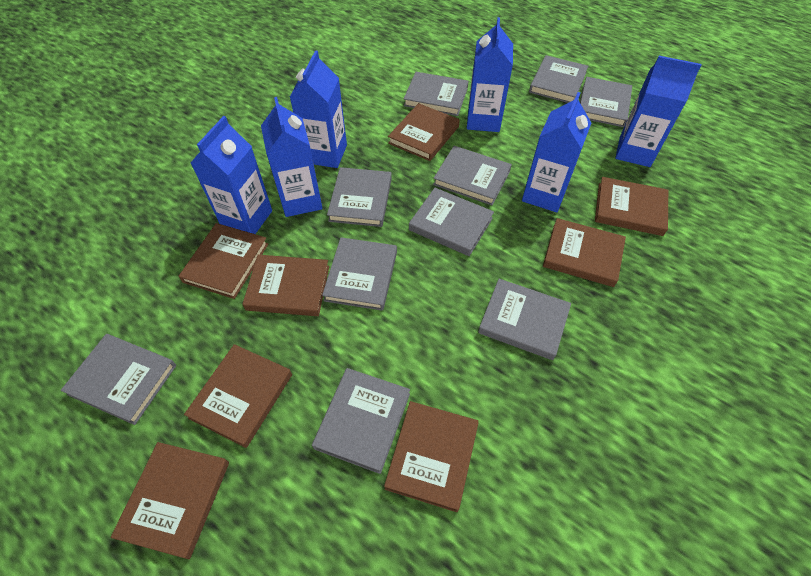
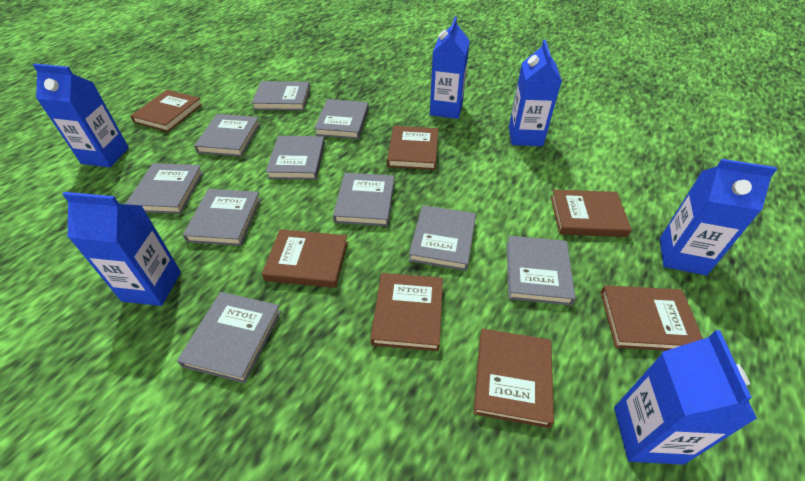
brown book: [111,442,229,559] [178,223,268,299] [184,344,292,448] [242,255,329,316] [384,401,479,512] [388,103,460,161] [543,218,626,287] [595,177,668,236] = 8 -> [130,90,202,132] [262,229,348,288] [370,273,443,351] [387,126,438,170] [473,329,554,428] [551,190,632,237] [601,285,703,351] = 7

